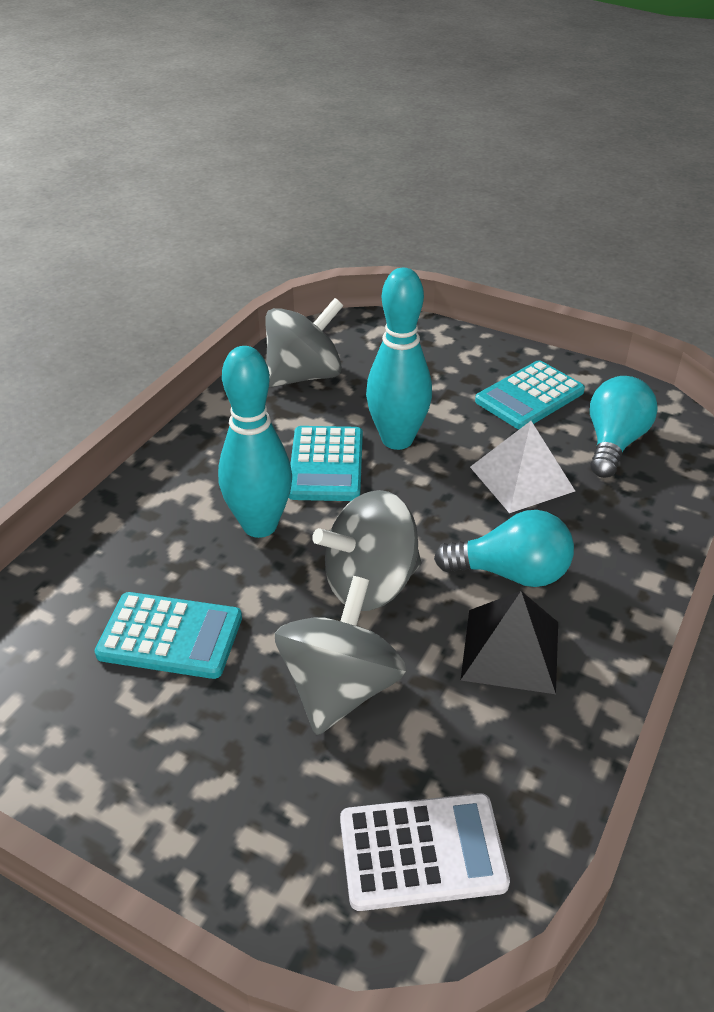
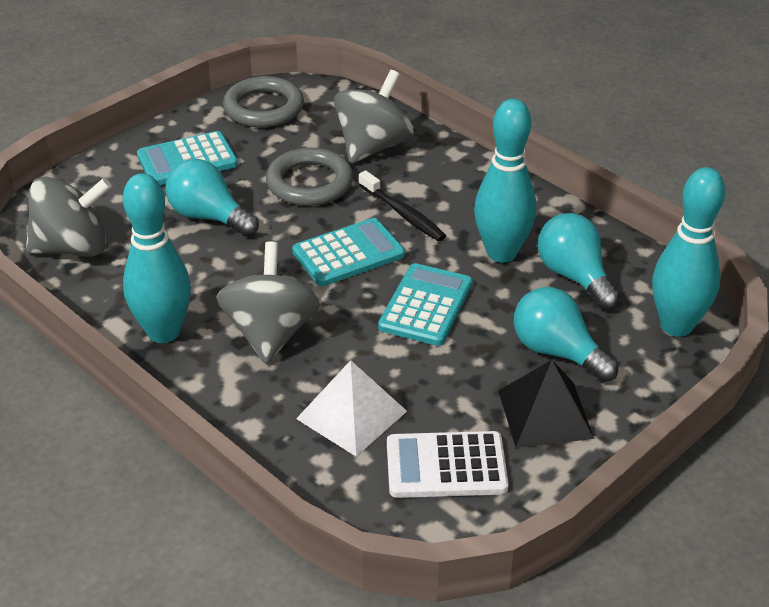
black toothbrush: none = 0 -> [359,170,446,241] = 1
grey ring: none = 0 -> [223,76,304,128] [266,147,353,206] = 2
turquoise bowling pin: [218,346,292,538] [366,268,432,450] = 2 -> [123,173,191,343] [474,99,536,263] [652,167,725,337] = 3
turquoise light bulb: [434,510,574,587] [590,376,658,478] = 2 -> [166,159,259,237] [514,287,618,382] [538,213,620,310] = 3

